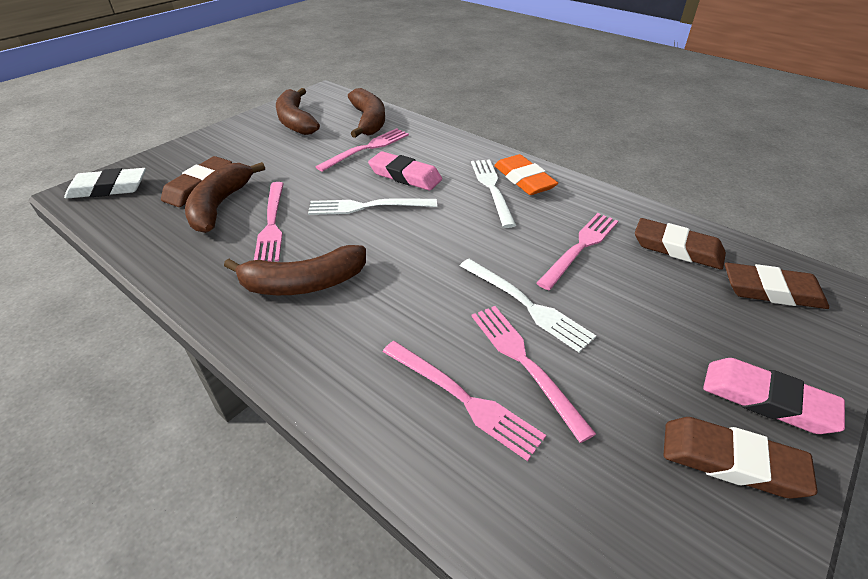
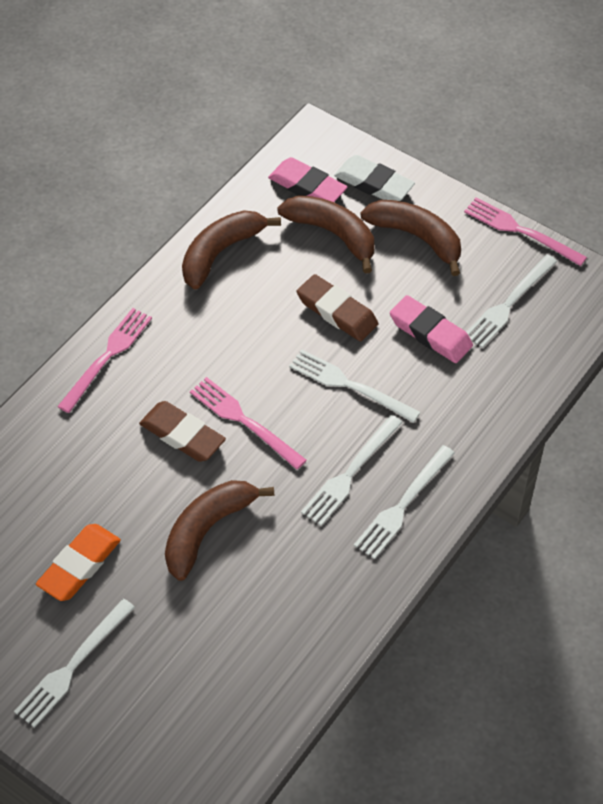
brown eraser: [161,156,232,207] [635,218,726,270] [664,417,818,499] [725,263,829,309] = 4 -> [139,401,226,462] [297,274,378,341] = 2
pink fork: [254,182,284,262] [316,128,409,172] [382,341,546,461] [471,306,596,443] [536,213,618,290] = 5 -> [57,308,152,413] [190,377,307,470] [464,198,587,266] = 3
white fork: [308,198,437,215] [460,259,596,353] [471,159,516,228] = 3 -> [14,599,135,728] [289,349,421,423] [301,415,403,526] [354,445,455,559] [466,255,557,348] = 5

